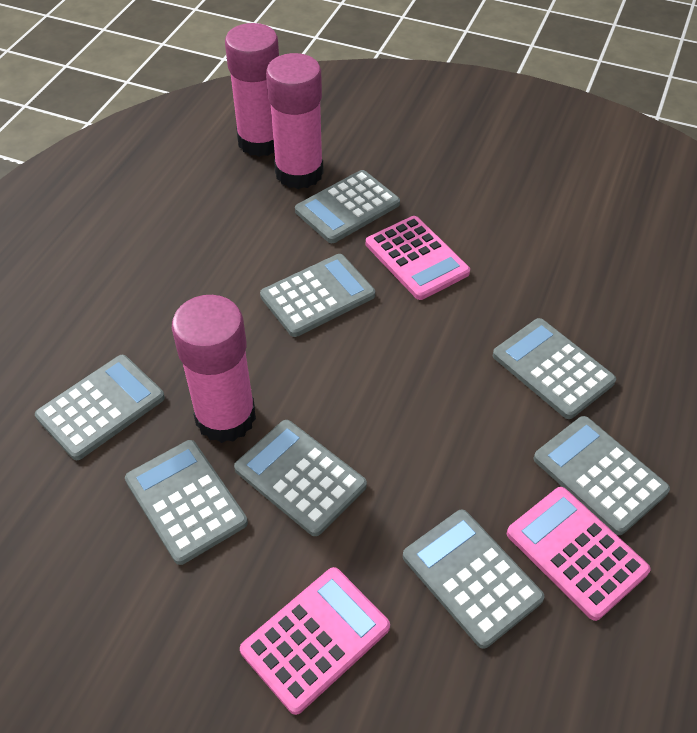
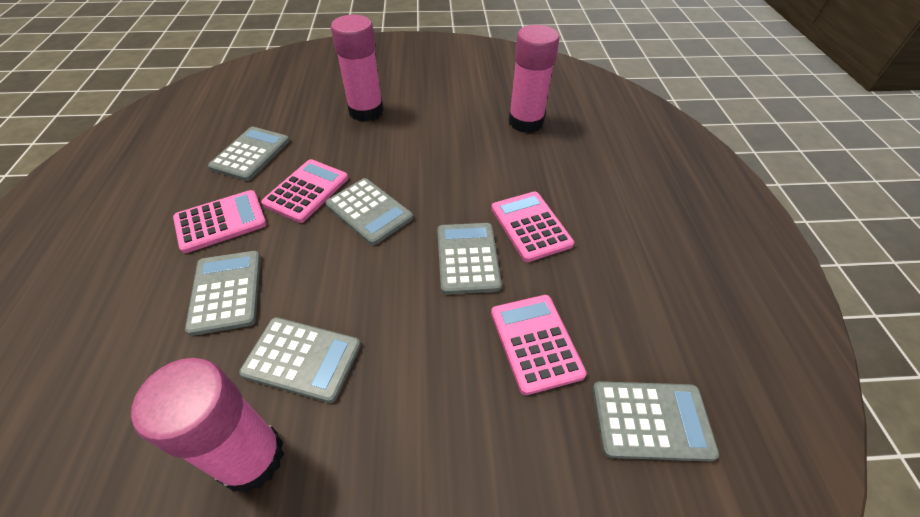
grey calculator: [35,355,165,460] [125,440,248,565] [234,420,367,536] [260,254,375,337] [295,170,400,243] [403,509,545,649] [493,318,616,419] [533,416,670,535] = 8 -> [185,251,261,336] [208,127,289,181] [239,317,361,403] [325,178,413,245] [437,223,502,295] [592,381,719,461] = 6
pink calculator: [240,567,390,715] [366,216,470,300] [507,487,651,621] = 3 -> [173,190,267,253] [261,159,348,223] [491,192,574,262] [491,295,587,395] = 4

